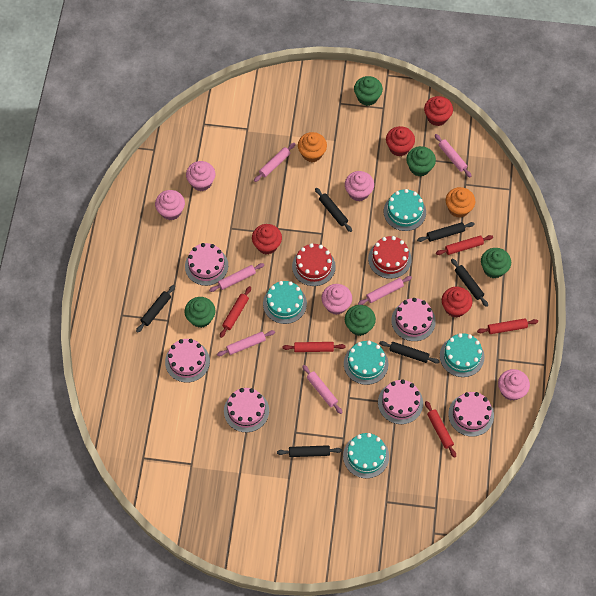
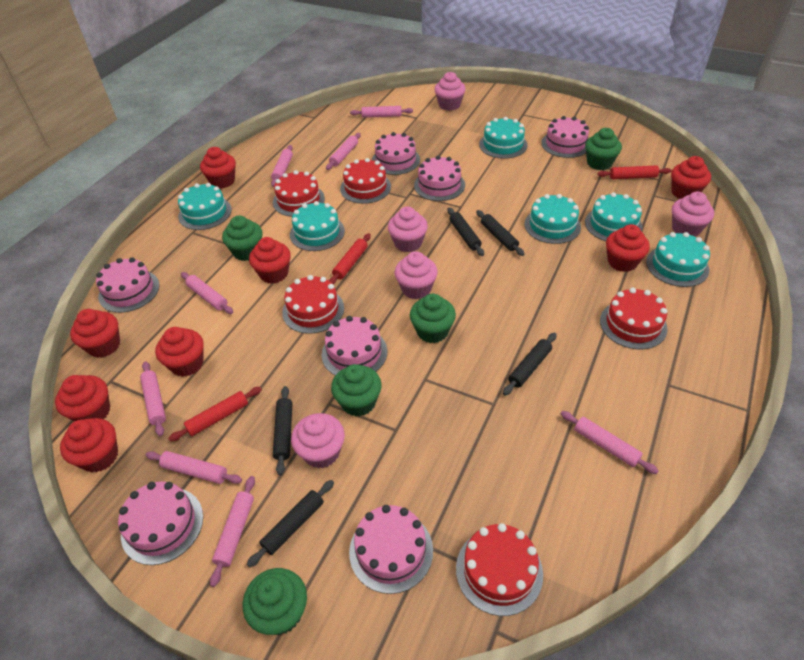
black rolling pin: [136,285,175,333] [277,445,342,457] [315,188,352,232] [379,341,440,364] [417,222,475,242] [451,258,488,307] = 6 -> [247,480,334,567] [273,386,293,475] [448,208,484,256] [476,210,524,256] [503,333,557,396] = 5
orange cupcake: [298,132,327,162] [446,187,475,218] = 2 -> none = 0
pink cake: [165,339,210,383] [185,243,228,286] [224,388,269,432] [378,379,423,424] [391,298,436,341] [448,392,494,437] = 6 -> [96,257,160,313] [118,482,203,565] [322,316,387,375] [349,505,433,594] [372,132,420,175] [414,155,465,201] [541,116,589,158] = 7
pink rolling pin: [209,263,264,292] [217,330,275,356] [254,143,296,182] [302,365,343,414] [358,276,412,305] [435,134,472,177] = 6 -> [140,361,166,437] [146,451,242,484] [181,272,233,314] [210,476,255,587] [271,145,293,187] [326,133,361,170] [350,106,413,118] [561,411,659,474] = 8
red cake: [292,243,336,286] [368,236,412,279] = 2 -> [273,170,325,217] [282,275,344,334] [340,158,391,204] [456,523,543,616] [600,288,668,349] = 5
red cupcake: [252,224,282,254] [386,126,415,157] [424,96,453,126] [442,287,473,318] = 4 -> [55,375,110,422] [60,418,118,473] [70,309,120,358] [155,327,204,377] [200,147,236,189] [249,237,291,284] [606,224,650,272] [671,156,711,199] = 8
red rolling pin: [220,286,251,338] [283,342,345,352] [425,401,456,458] [436,235,493,255] [477,318,538,334] = 5 -> [168,387,262,442] [329,233,371,285] [598,165,671,179] = 3
turquoise cake: [263,281,307,324] [343,433,389,478] [344,341,388,385] [384,189,426,231] [440,333,484,377] = 5 -> [178,183,232,230] [290,201,345,251] [479,117,528,159] [524,194,581,244] [585,192,643,241] [646,232,710,287] = 6

